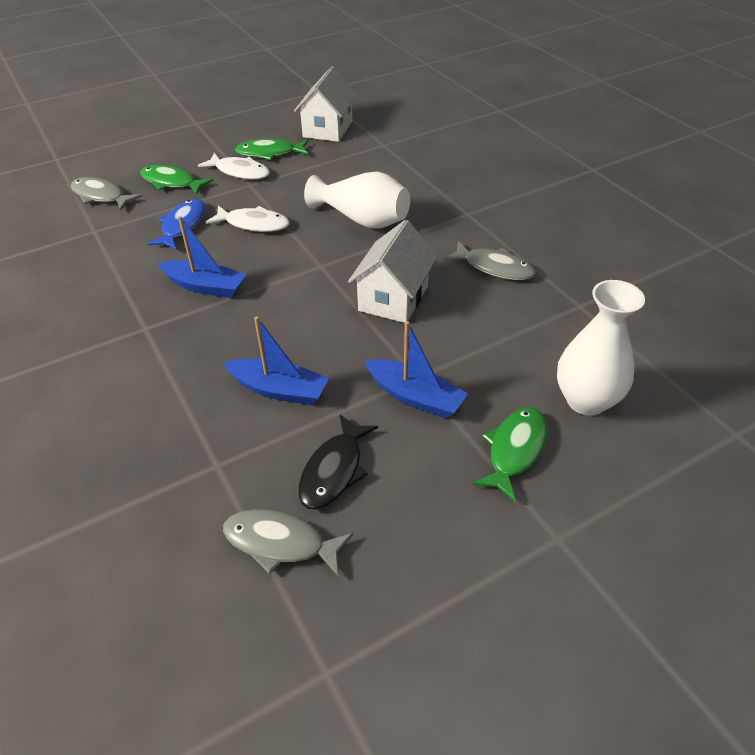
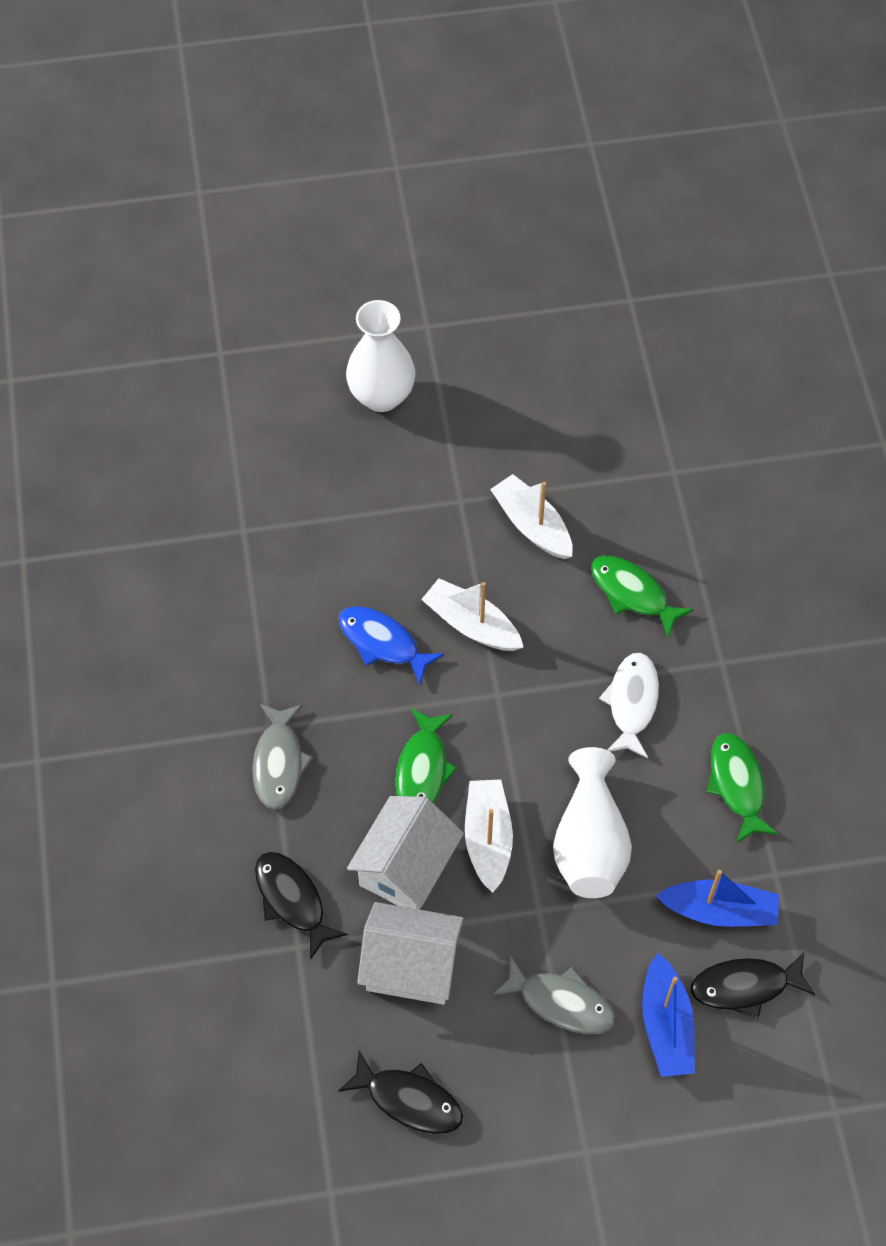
black fish: [298,415,378,510] = 1 -> [255,852,347,960] [338,1050,463,1134] [690,952,815,1019] = 3
blue boat: [158,216,247,298] [224,316,329,405] [365,321,468,418] = 3 -> [642,953,695,1077] [656,870,779,927] = 2
grey fish: [71,177,142,210] [223,509,353,577] [444,241,536,280] = 3 -> [253,704,313,809] [492,955,615,1034] = 2
white boat: none = 0 -> [421,578,524,651] [465,779,513,893] [490,474,573,559] = 3
white fish: [198,153,270,180] [206,205,290,232] = 2 -> [599,652,659,758] = 1

